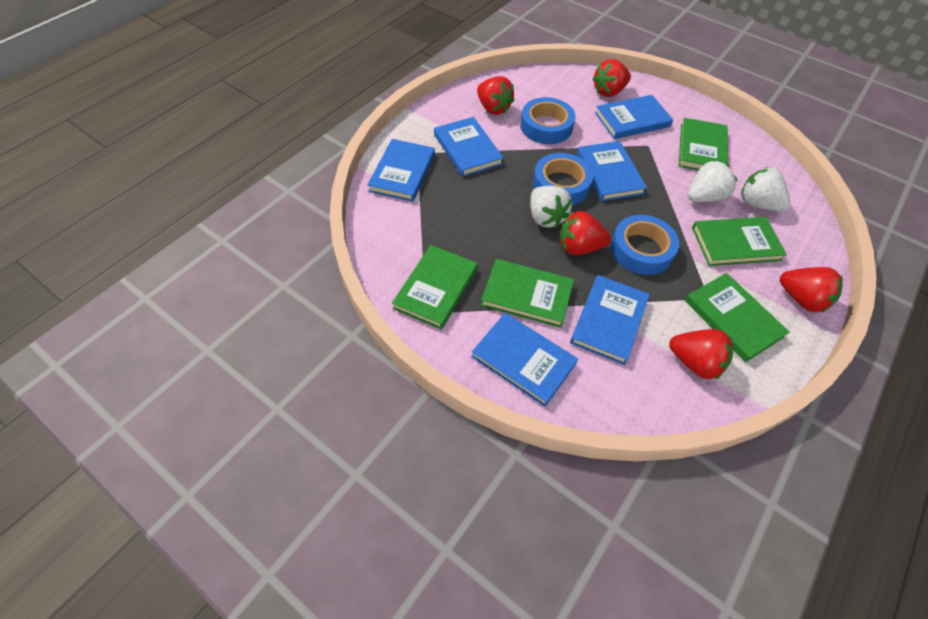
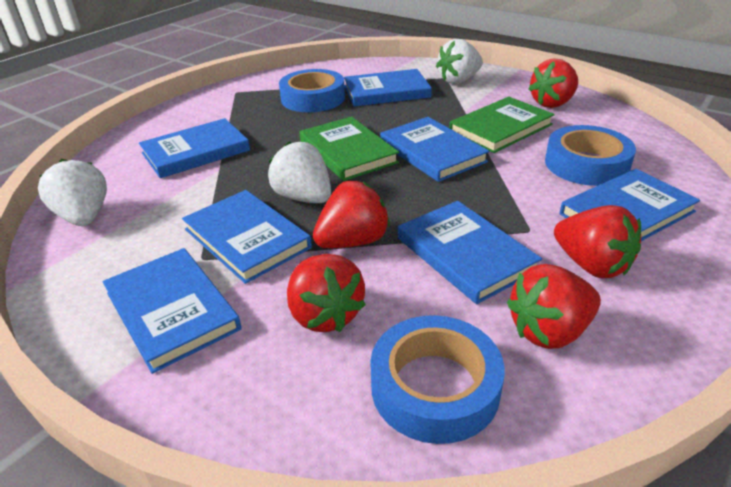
blue book: [367,139,435,202] [434,117,504,177] [471,313,578,407] [570,275,650,365] [577,141,647,201] [595,95,673,139] = 6 -> [103,248,242,374] [139,118,250,178] [182,190,312,284] [344,69,432,106] [380,117,489,182] [398,201,542,304] [560,169,700,241] = 7
green book: [392,245,478,330] [481,259,574,328] [679,118,728,171] [685,273,789,362] [692,217,787,266] = 5 -> [299,117,399,181] [449,97,555,153] = 2

